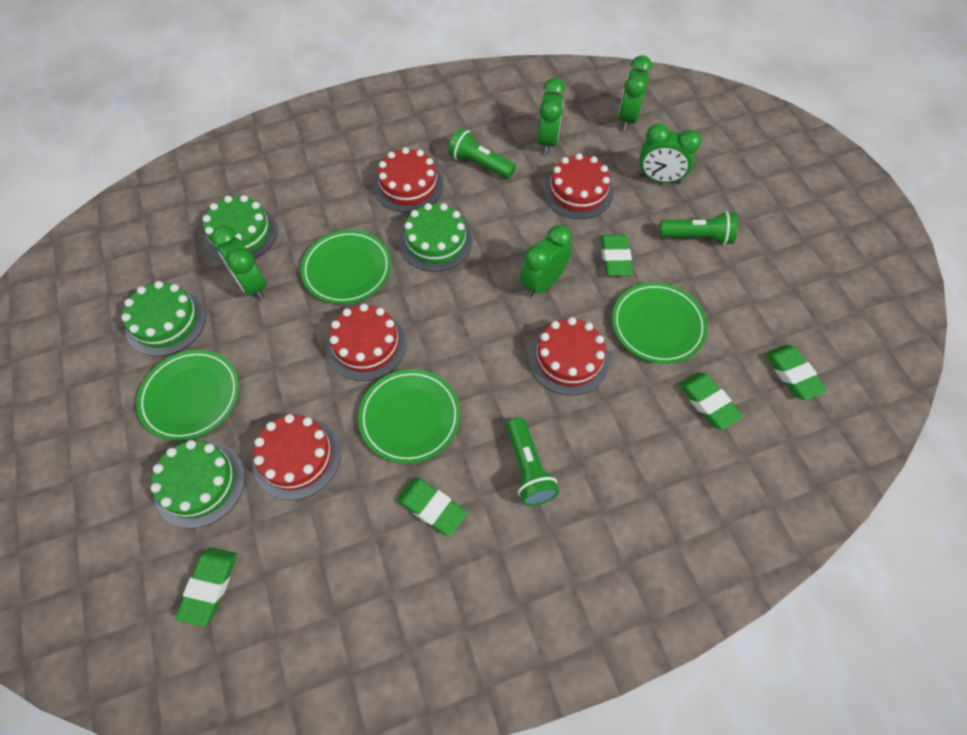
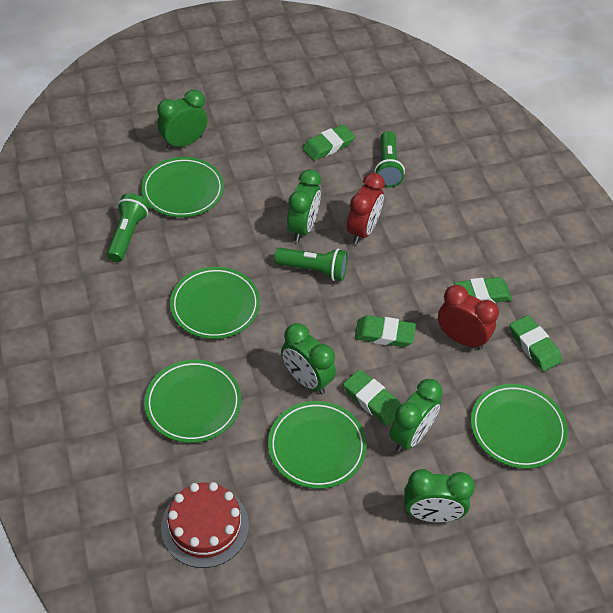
green cake: [121,281,206,357] [151,440,245,528] [203,195,278,262] [400,203,473,272] = 4 -> none = 0
green plate: [136,350,239,441] [301,230,391,304] [358,369,460,463] [612,282,707,364] = 4 -> [141,157,224,218] [144,360,241,443] [170,267,260,339] [268,401,367,489] [471,384,568,469] = 5
red cake: [252,414,341,500] [326,304,406,381] [374,147,444,213] [529,317,610,396] [544,153,614,219] = 5 -> [161,482,249,568] = 1
red clock: none = 0 -> [347,173,385,244] [438,285,499,350] = 2

